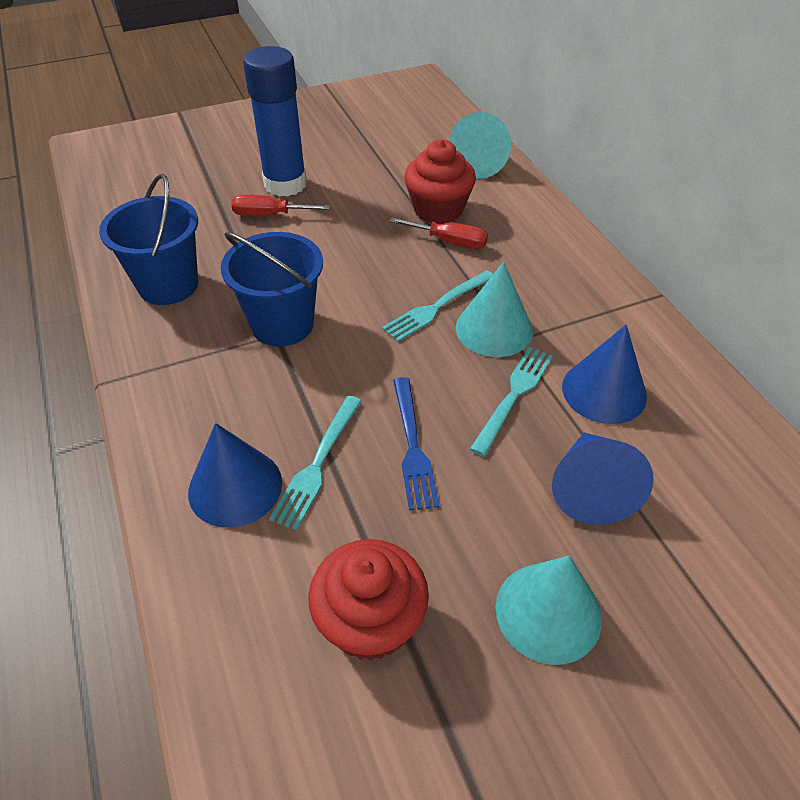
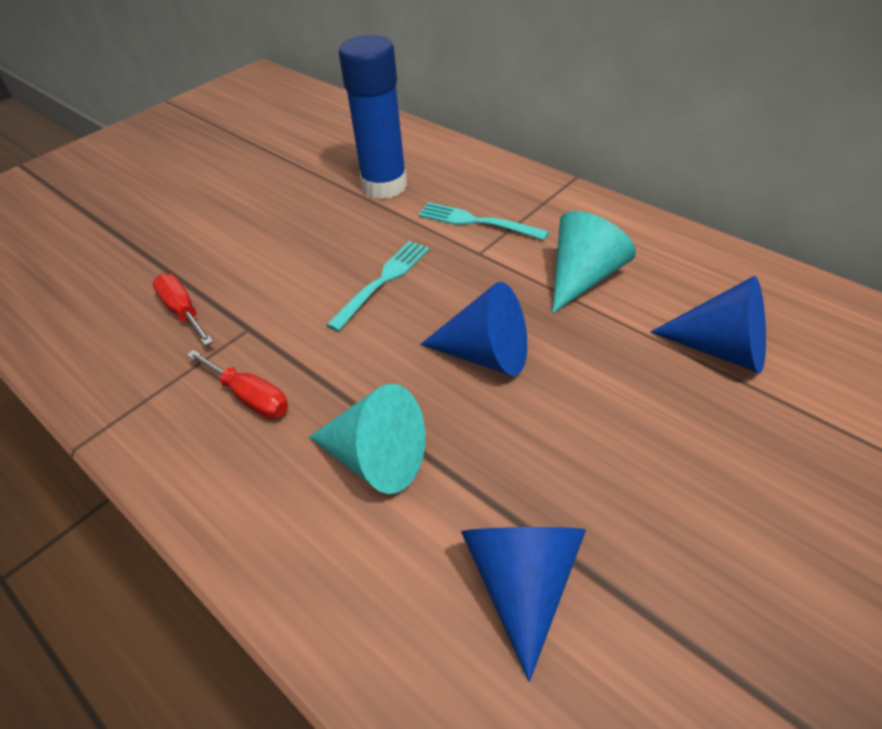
blue bucket: [99,173,198,305] [221,232,323,347] = 2 -> none = 0
blue fork: [393,377,439,511] = 1 -> none = 0
red cupcake: [308,539,429,661] [404,140,476,224] = 2 -> none = 0
turquoise cone: [449,112,511,179] [456,262,533,357] [495,556,602,665] = 3 -> [309,384,425,494] [552,211,636,313] = 2
turquoise fork: [269,396,362,530] [382,270,493,342] [470,347,553,456] = 3 -> [326,241,430,331] [418,202,549,240] = 2

